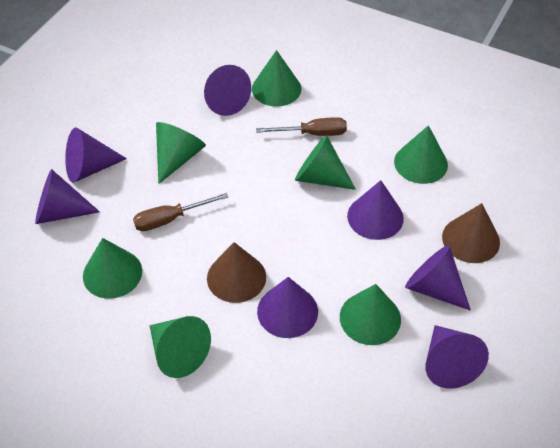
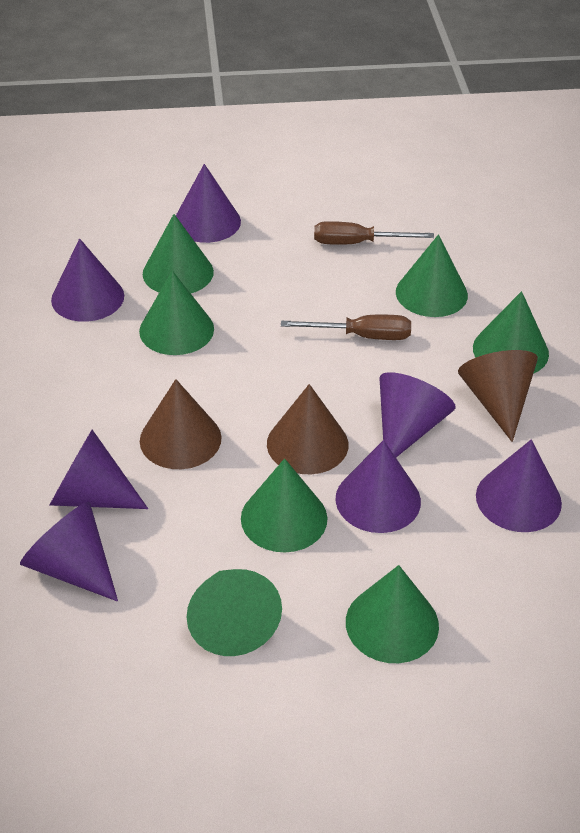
brown cone: [207,242,266,303] [442,203,500,263] = 2 -> [140,379,222,469] [267,384,348,474] [458,350,538,442] = 3

